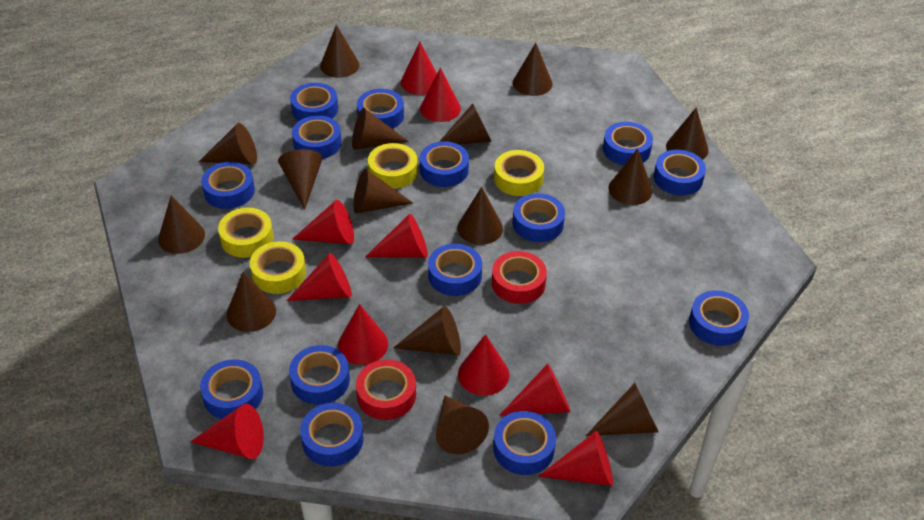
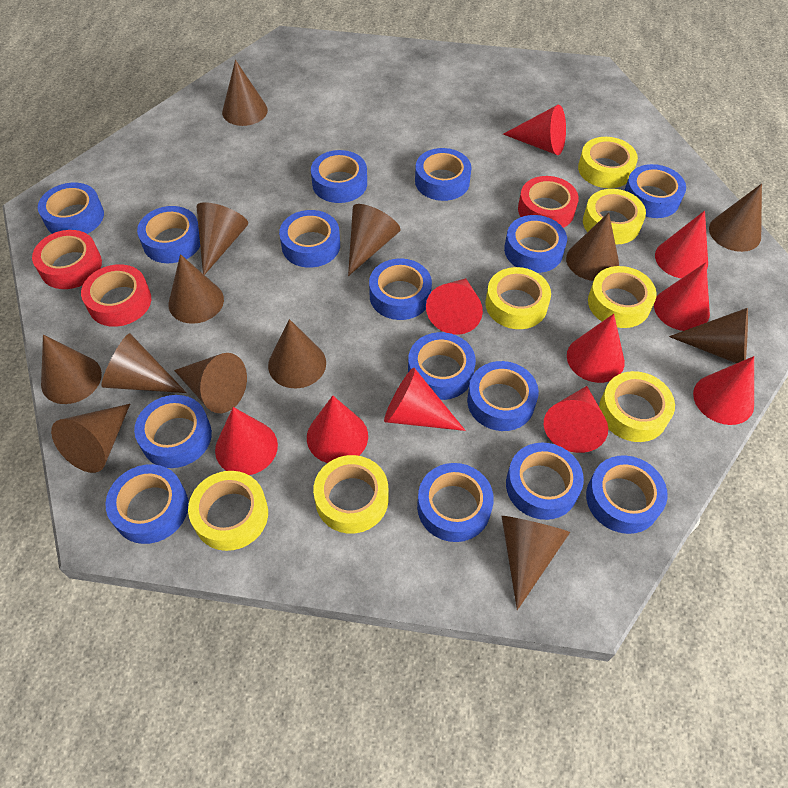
blue tape: [200,359,263,419] [201,162,255,209] [289,345,350,405] [290,83,338,121] [292,115,342,159] [300,403,364,466] [357,89,404,129] [420,141,469,187] [428,244,482,296] [493,411,556,475] [513,193,565,242] [603,122,653,165] [654,150,706,195] [689,290,749,346] = 14 -> [38,183,104,234] [106,464,188,544] [134,395,212,468] [137,206,200,263] [279,210,340,268] [311,150,367,203] [369,258,432,320] [408,332,476,400] [415,148,471,201] [417,463,494,542] [467,361,539,431] [504,215,567,273] [506,442,584,520] [586,455,668,534] [624,164,686,218] = 15
brown cone: [158,195,205,254] [199,123,257,164] [226,272,276,332] [278,149,323,210] [320,25,359,78] [352,108,409,150] [353,169,413,213] [393,306,461,355] [436,395,489,454] [439,104,492,144] [457,187,503,245] [513,43,553,96] [586,383,658,436] [608,148,653,205] [666,107,709,160] = 15 -> [41,335,102,404] [51,404,130,473] [101,333,187,393] [169,254,224,324] [174,353,247,413] [196,202,248,275] [222,60,268,126] [268,319,326,388] [348,204,400,276] [502,516,570,610] [566,213,619,281] [669,308,748,363] [709,183,762,252] = 13
red tape: [356,359,416,420] [492,251,547,304] = 2 -> [32,230,102,289] [81,264,151,327] [518,176,579,228] = 3
yellow tape: [218,208,273,258] [250,241,306,294] [368,143,418,189] [494,150,544,196] = 4 -> [188,471,268,551] [313,455,388,534] [485,267,551,329] [578,137,638,188] [583,189,646,245] [588,266,657,328] [599,371,675,442] = 7

